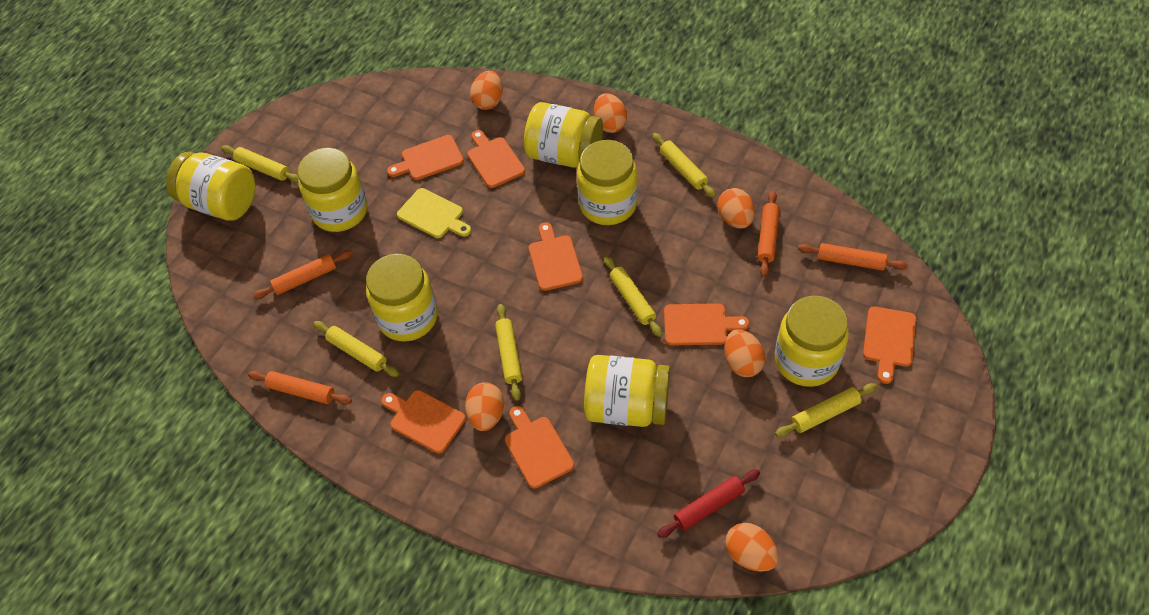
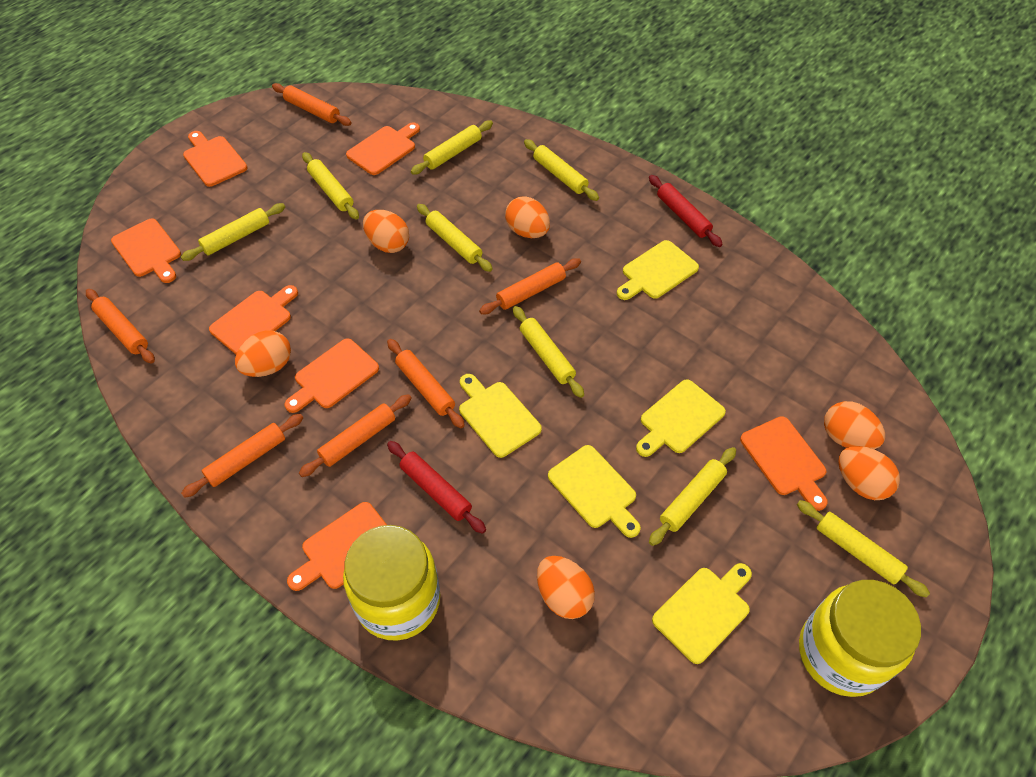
orange rolling pin: [248,371,352,405] [253,250,353,299] [758,191,779,277] [798,243,908,271] = 4 -> [86,289,155,364] [181,414,303,498] [272,83,352,126] [299,394,412,477] [387,339,465,428] [479,258,581,314] = 6
red rolling pin: [657,469,760,538] = 1 -> [387,441,486,534] [649,175,723,247] = 2
yellow cutting board: [397,188,471,238] = 1 -> [459,374,542,458] [548,445,641,538] [617,240,699,300] [636,379,726,457] [652,563,752,664] = 5
yellow jar: [166,152,255,221] [297,148,368,232] [366,254,438,342] [524,102,603,168] [577,140,638,225] [584,355,670,427] [775,296,849,387] = 7 -> [343,525,440,641] [799,580,921,697] = 2
yellow rolling pin: [222,145,299,183] [313,321,399,377] [495,304,522,401] [604,256,663,337] [653,133,716,198] [775,383,877,437] = 6 -> [181,203,285,261] [302,152,359,220] [411,121,493,175] [417,204,493,272] [513,306,584,398] [524,139,599,201] [649,447,736,546] [797,500,930,598] = 8

